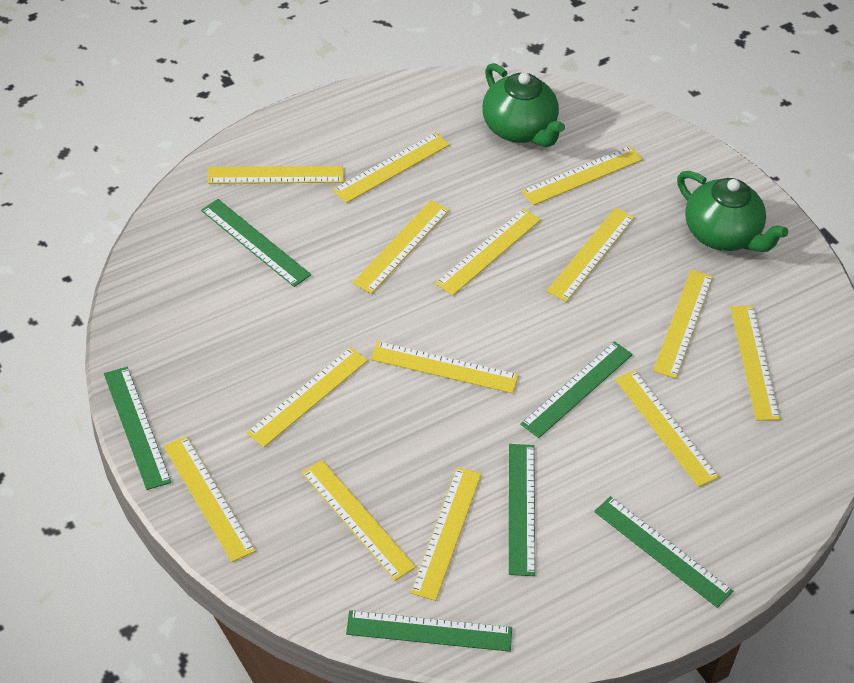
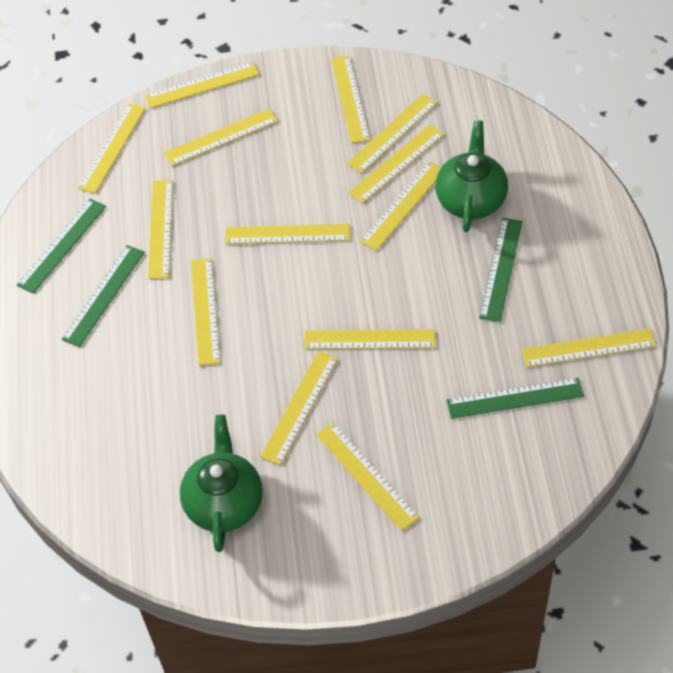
green ruler: [104,367,171,490] [201,199,311,287] [346,610,512,652] [509,444,535,576] [520,341,633,438] [594,496,733,608] = 6 -> [17,199,106,293] [62,245,145,347] [446,378,584,419] [479,218,523,322] = 4

